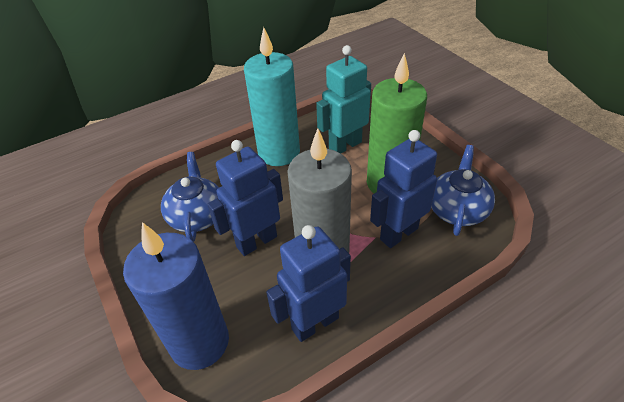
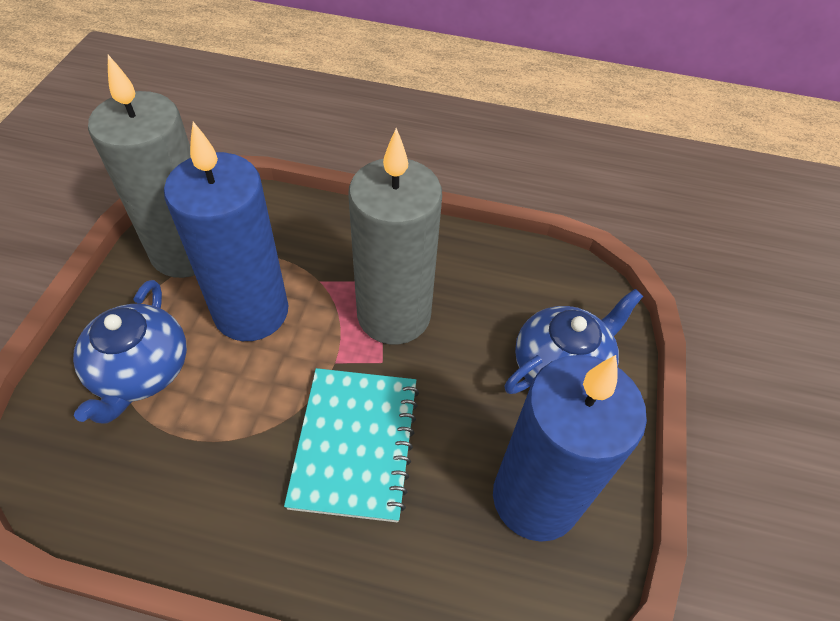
blue candle: [123,222,229,370] = 1 -> [164,122,288,341] [493,355,647,542] = 2
blue robot: [207,140,283,256] [266,225,351,342] [370,130,437,248] = 3 -> none = 0
green candle: [367,53,427,193] = 1 -> none = 0
grey candle: [287,129,352,253] = 1 -> [88,55,195,278] [348,128,442,344] = 2
turquoise candle: [244,27,300,166] = 1 -> none = 0
turquoise notebook: none = 0 -> [284,368,419,522] = 1
turquoise robot: [316,45,371,153] = 1 -> none = 0

